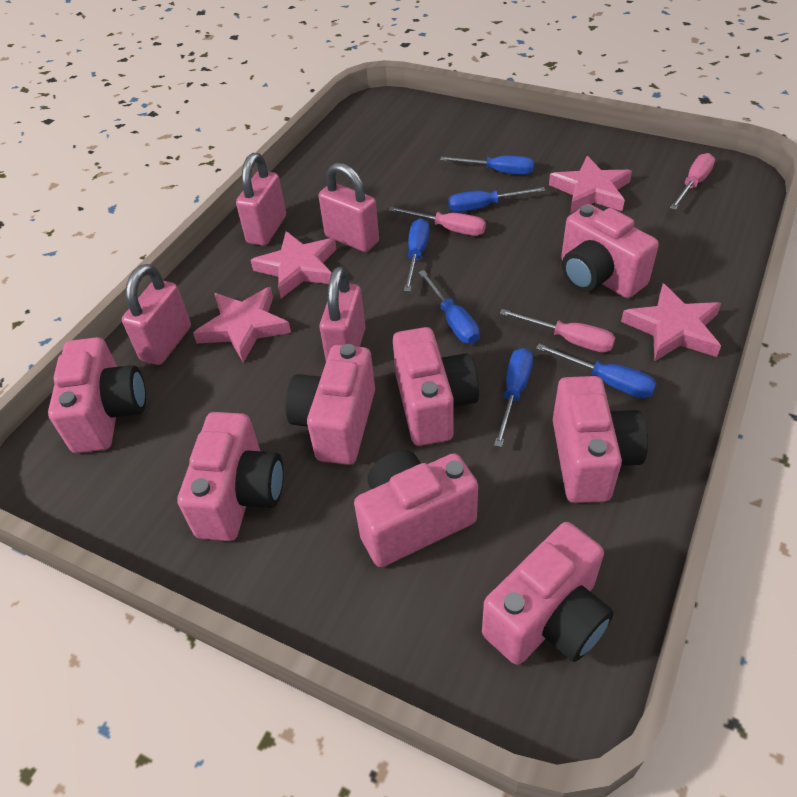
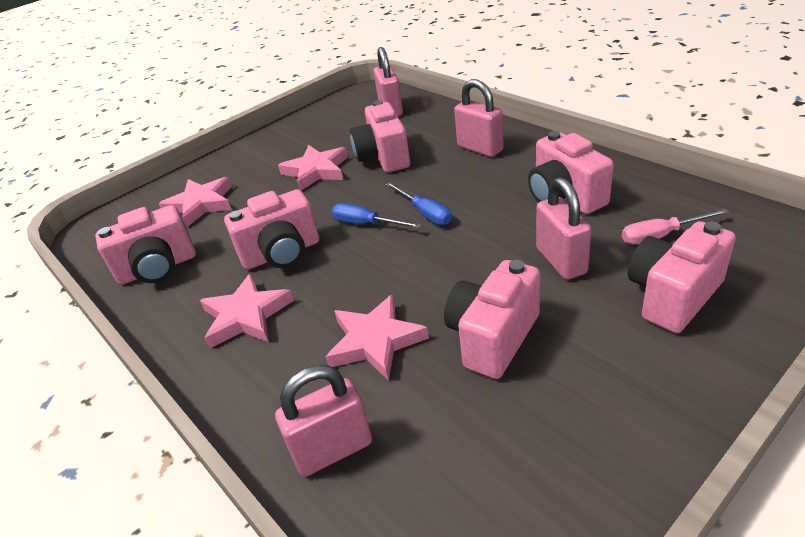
blue screwdriver: [404,218,429,292] [419,270,480,344] [440,156,534,175] [448,187,546,212] [494,348,533,447] [536,344,657,398] = 6 -> [332,203,422,228] [385,182,452,225] = 2
pink camera: [48,337,146,453] [177,412,284,541] [286,344,375,465] [354,450,478,567] [393,327,479,446] [482,522,614,665] [553,376,648,503] [561,204,659,298] = 8 -> [95,205,196,285] [224,189,319,270] [350,100,410,173] [444,260,540,379] [528,131,614,214] [628,221,736,333] = 6
pink screwdriver: [389,207,486,236] [500,309,615,352] [670,153,715,210] = 3 -> [622,209,729,245] = 1

